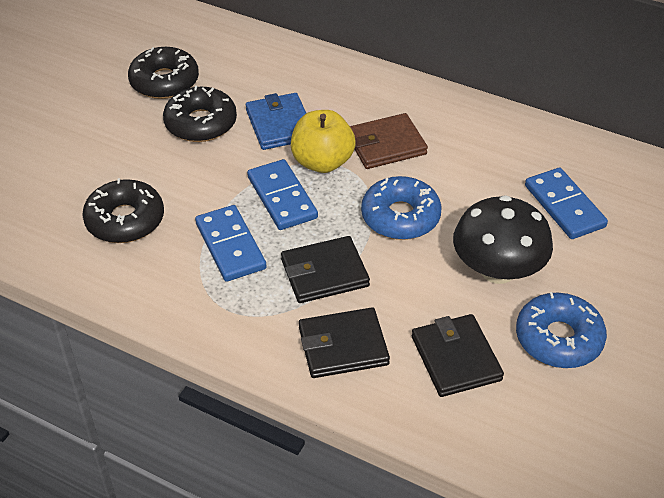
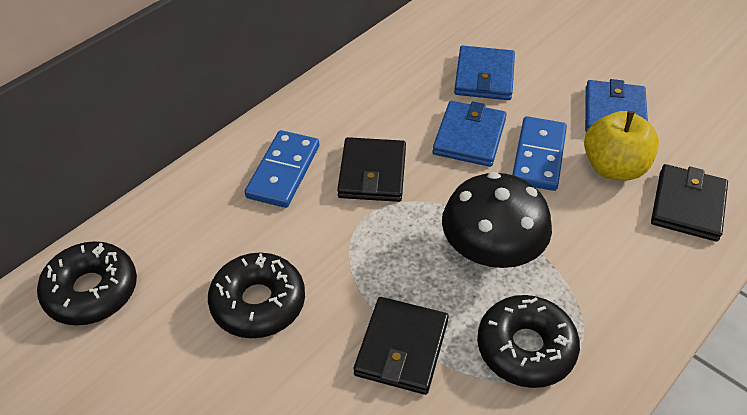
blue domino: [195,205,267,282] [247,159,318,230] [525,167,608,239] = 3 -> [245,130,319,208] [512,116,567,191] = 2
blue donut: [361,176,442,240] [516,292,607,368] = 2 -> none = 0
blue wallet: [246,93,306,150] = 1 -> [432,101,507,167] [454,46,515,100] [585,79,648,132] = 3
brown wallet: [350,113,428,169] = 1 -> none = 0

